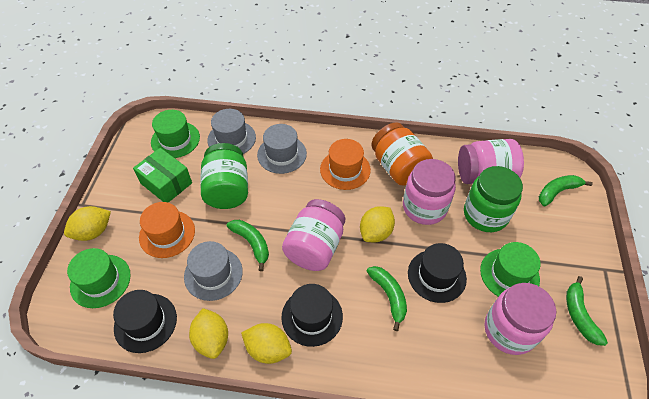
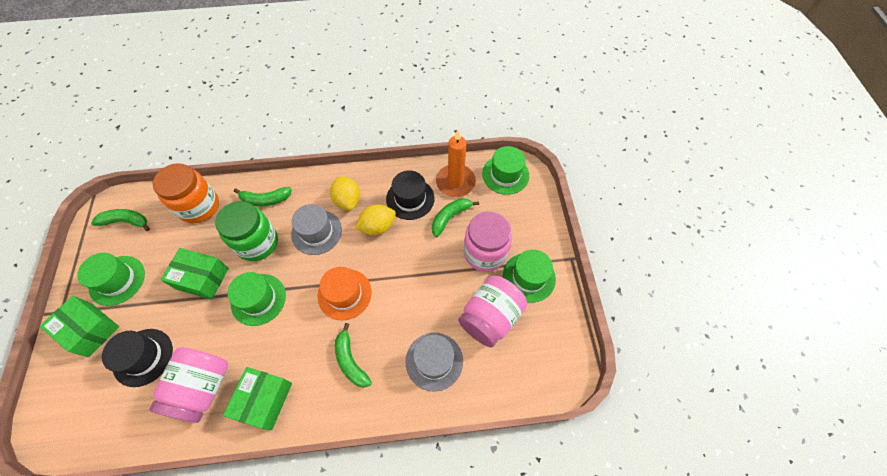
black hat: [113,290,177,353] [281,284,343,347] [408,243,467,303] = 3 -> [102,329,173,387] [386,171,435,220] = 2
green box: [133,148,192,203] = 1 -> [40,296,119,357] [161,248,229,300] [223,367,292,430] = 3
green hat: [67,248,131,308] [151,110,200,158] [480,242,541,297] = 3 -> [77,253,145,306] [228,272,286,326] [482,146,529,195] [503,250,556,303] = 4
green jar: [200,143,248,209] [464,166,523,232] = 2 -> [215,201,278,261] = 1
grey hat: [184,241,243,301] [207,109,256,154] [257,124,307,174] = 3 -> [291,204,342,255] [405,333,463,392] = 2
orange candle: none = 0 -> [436,129,476,197] = 1
orange hat: [139,202,195,258] [320,139,371,190] = 2 -> [318,267,372,320] = 1
pink jar: [282,199,345,271] [403,159,456,225] [458,139,524,184] [485,283,556,355] = 4 -> [149,347,228,423] [459,276,527,347] [464,212,512,272] = 3
yellow lemon: [64,206,111,241] [189,308,228,359] [241,323,292,364] [360,206,395,242] = 4 -> [330,176,360,211] [355,205,396,235] = 2

